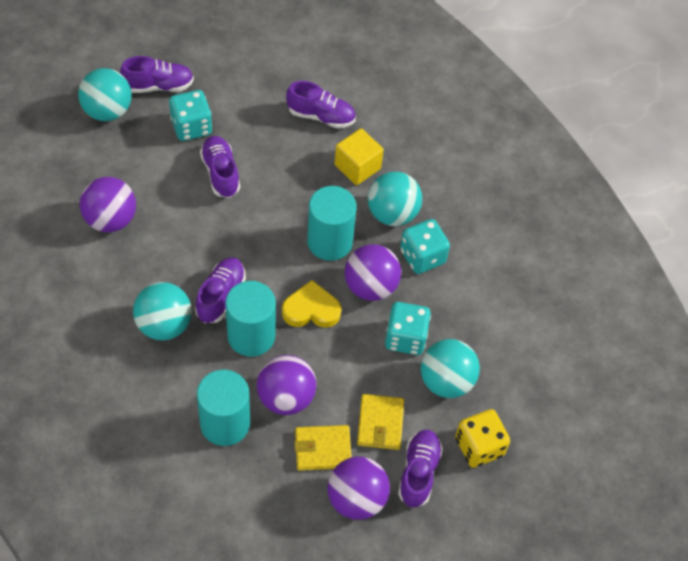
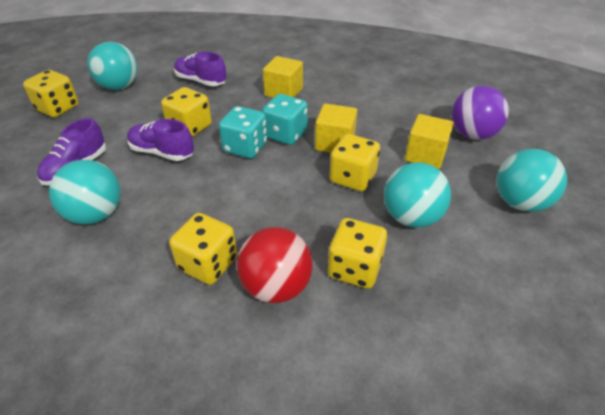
purple ball: [80,177,136,232] [257,355,317,415] [327,456,390,520] [345,244,401,301] = 4 -> [452,85,509,140] = 1
purple shoe: [120,56,194,93] [195,257,246,323] [200,136,240,198] [286,81,356,129] [398,430,443,507] = 5 -> [37,118,106,186] [127,119,194,161] [174,52,226,86] = 3
red ball: none = 0 -> [237,227,313,303] = 1
turquoise cylinder: [197,370,250,446] [225,281,276,357] [307,186,357,261] = 3 -> none = 0
turquoise dice: [169,90,212,141] [385,302,431,355] [400,219,450,274] = 3 -> [219,106,267,159] [262,94,308,145] = 2
yellow cube: [335,128,384,185] = 1 -> [263,56,303,98] [315,103,357,153] [405,114,454,169] = 3
yellow dice: [455,409,510,468] = 1 -> [23,70,78,117] [161,87,212,137] [169,213,237,285] [328,218,387,289] [329,134,380,191] = 5
yellow heart: [282,280,341,328] = 1 -> none = 0
yellow wallet: [294,425,352,470] [357,394,404,450] = 2 -> none = 0

